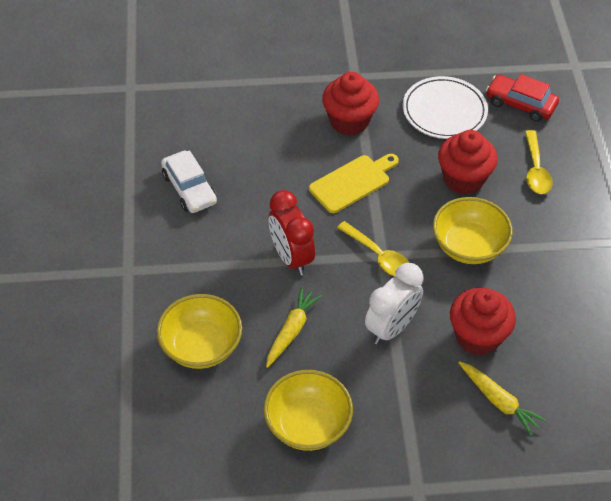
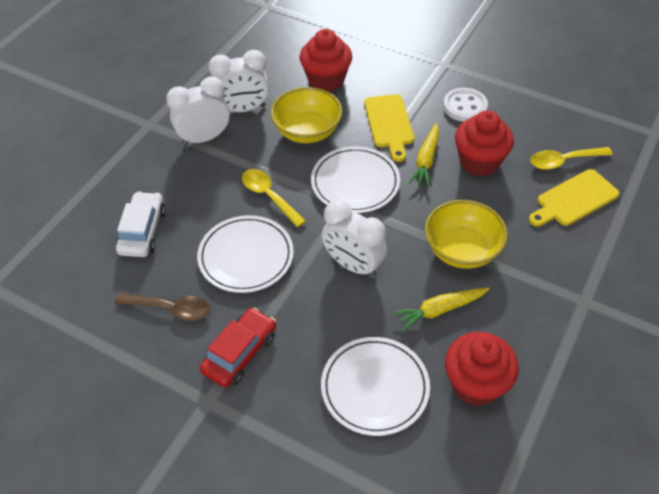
brown spoon: none = 0 -> [114,293,210,321] = 1
red clock: [269,190,315,275] = 1 -> none = 0
white button: none = 0 -> [443,88,488,122] = 1
white clock: [365,263,423,345] = 1 -> [166,76,230,146] [209,50,269,112] [322,200,387,278] = 3
white plate: [403,76,488,139] = 1 -> [197,215,294,293] [311,146,400,213] [321,337,430,436] = 3
yellow bowl: [157,294,242,369] [264,370,353,451] [433,197,513,264] = 3 -> [270,87,343,143] [425,200,508,269] = 2
yellow cutting board: [309,154,399,213] = 1 -> [364,94,414,162] [529,169,619,226] = 2

